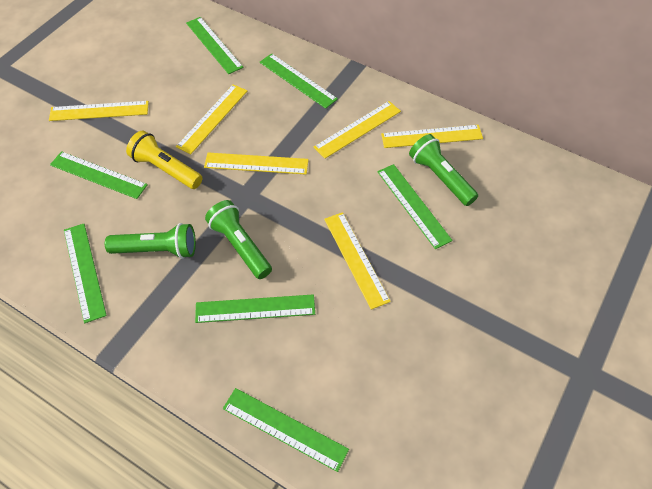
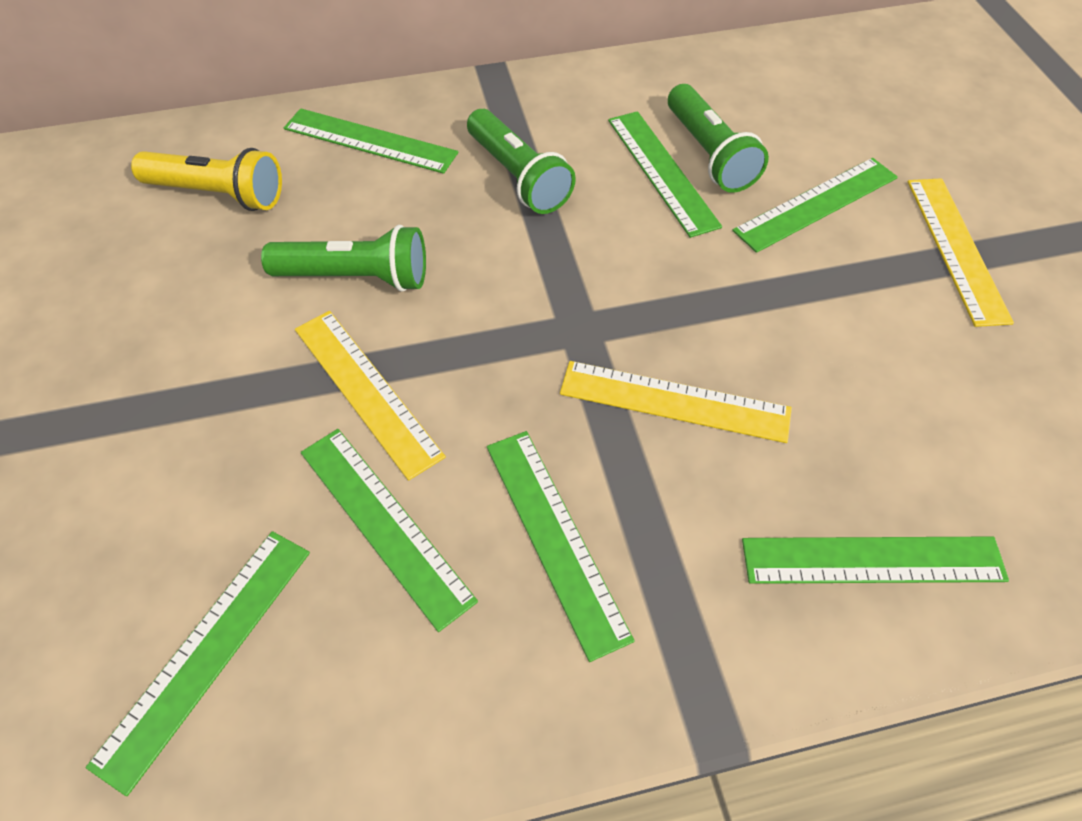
yellow ruler: [49,101,149,121] [176,84,247,154] [204,153,309,174] [314,101,401,158] [324,212,391,310] [381,125,483,148] = 6 -> [295,311,446,481] [560,361,792,443] [908,178,1014,327] = 3

